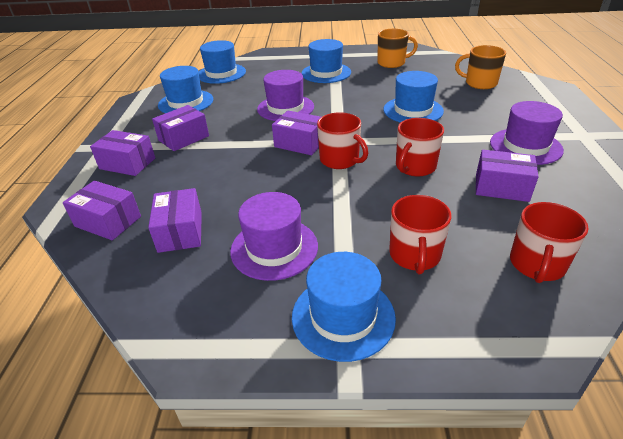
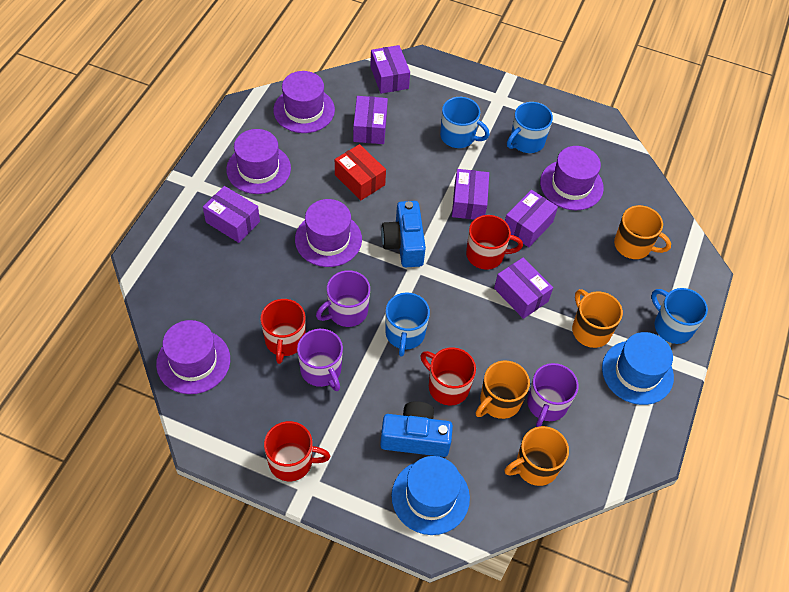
blue camera: none = 0 -> [380,401,453,457] [381,201,426,267] = 2
blue hat: [158,66,213,113] [199,40,246,84] [292,252,396,362] [301,39,351,83] [383,71,444,123] = 5 -> [392,456,470,535] [602,332,674,405] = 2
blue mug: none = 0 -> [385,293,430,357] [440,97,490,148] [507,102,553,153] [651,288,708,344] = 4
orange mug: [377,29,418,68] [455,45,506,89] = 2 -> [476,361,530,419] [505,426,569,486] [572,289,623,348] [614,205,671,259] = 4
purple hat: [230,192,318,281] [257,70,314,121] [490,101,564,165] = 3 -> [156,320,230,394] [226,129,291,194] [273,71,335,133] [295,199,362,267] [540,146,604,210] = 5
purple mug: none = 0 -> [297,329,343,391] [316,270,370,327] [527,363,578,427] = 3
red box: none = 0 -> [335,144,386,200] = 1

